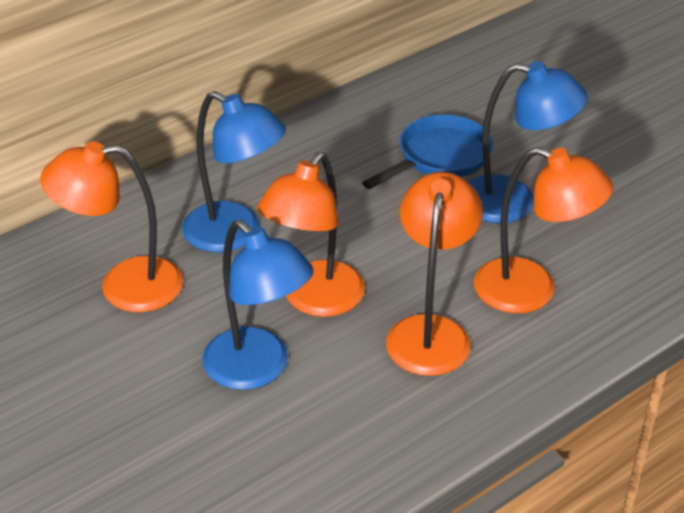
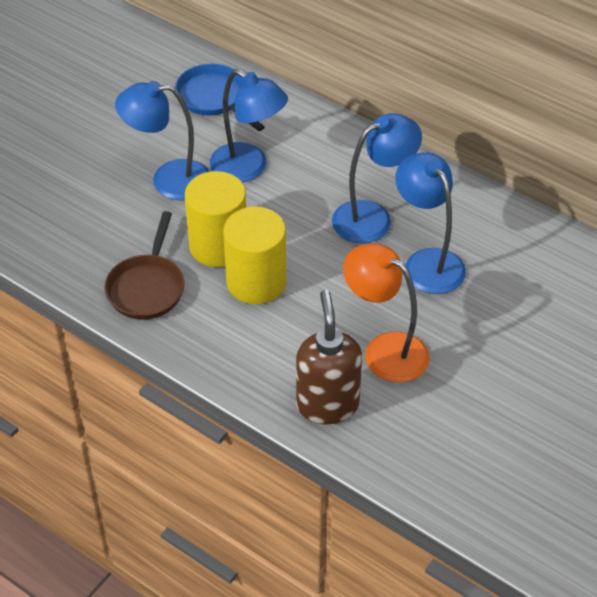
blue lamp: [182,91,286,253] [202,220,314,390] [468,62,588,223] = 3 -> [115,81,209,200] [210,69,288,182] [332,113,422,244] [395,153,466,294] = 4
brown pan: none = 0 -> [105,211,185,320] = 1
brown soap dispenser: none = 0 -> [296,290,362,424] = 1
orange lamp: [40,142,183,312] [257,152,365,317] [386,172,483,376] [474,147,613,313] = 4 -> [343,243,430,383] = 1
yellow cylinder: none = 0 -> [185,171,246,267] [223,207,286,304] = 2

